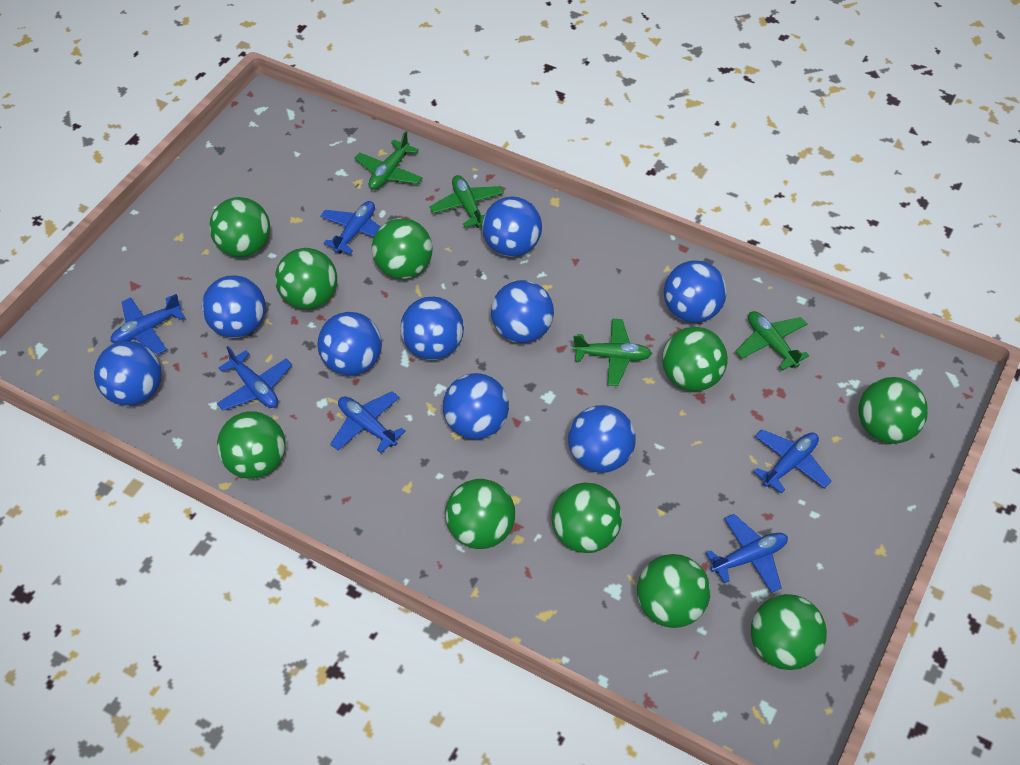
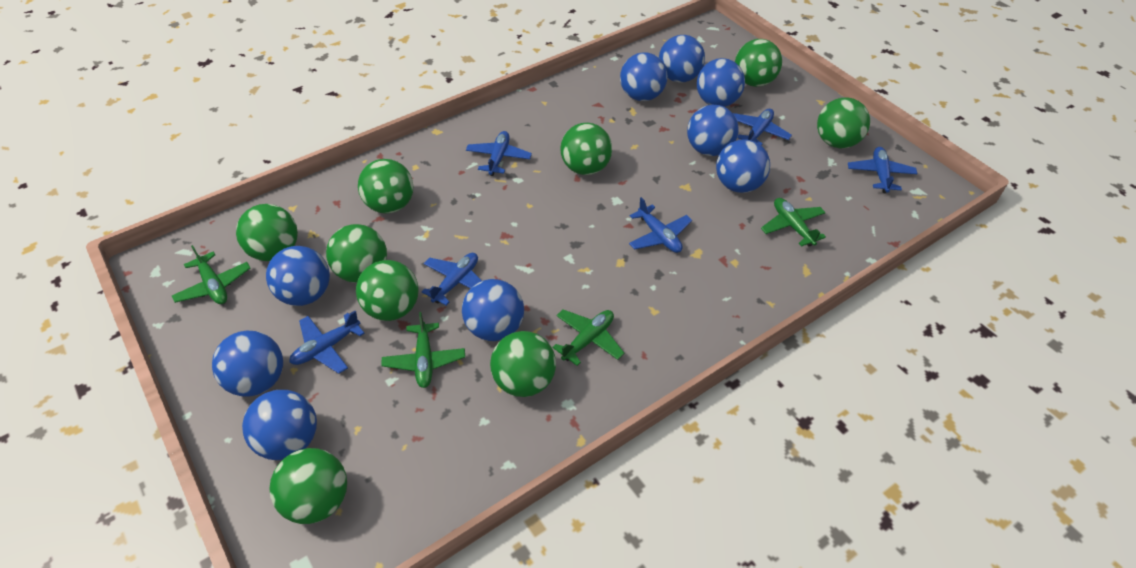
green ball: [209,197,270,257] [217,411,286,479] [275,248,337,310] [372,218,432,279] [445,479,515,549] [552,482,622,553] [637,554,711,628] [662,327,728,391] [751,594,827,670] [858,377,928,444] = 10 -> [236,204,298,261] [269,448,347,524] [326,224,387,283] [356,260,419,321] [358,159,413,214] [490,331,556,397] [560,123,612,175] [735,39,782,87] [817,97,870,148] = 9

